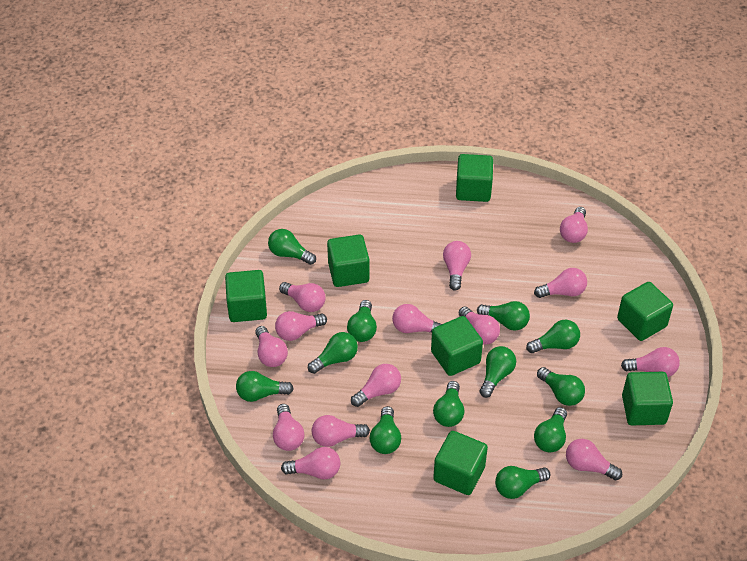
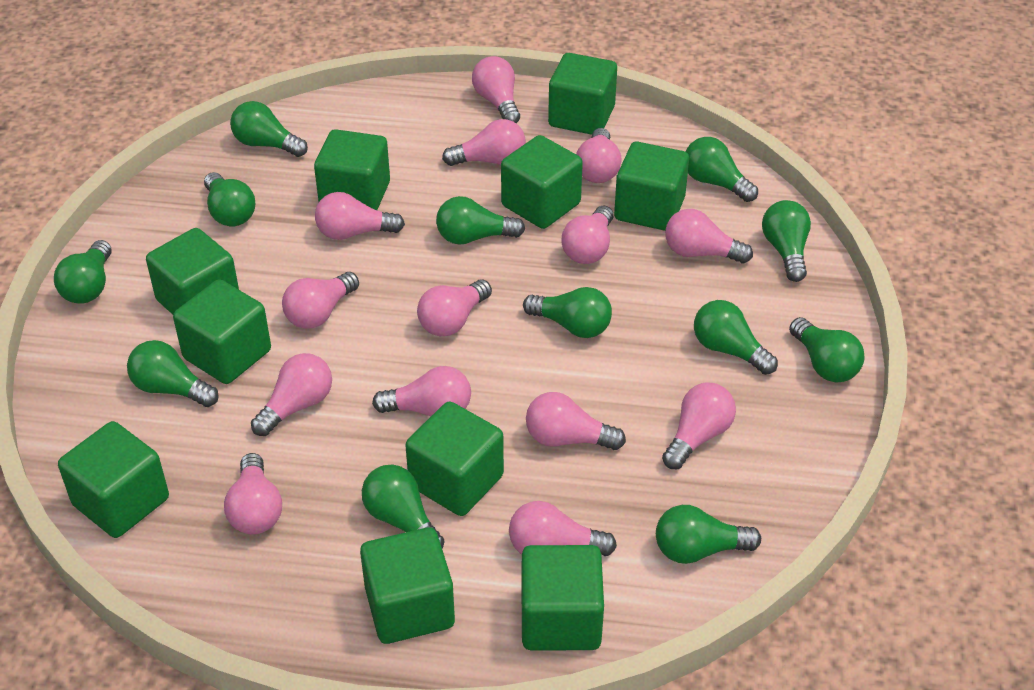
green cube: [225,270,267,322] [327,234,369,287] [431,316,483,376] [433,431,488,495] [456,154,493,202] [617,282,673,341] [622,372,673,425] = 7 -> [58,421,169,538] [146,228,239,314] [173,279,271,384] [314,129,390,210] [360,527,455,644] [405,402,504,516] [501,135,583,229] [522,545,604,651] [548,53,617,135] [614,142,689,231] = 10

